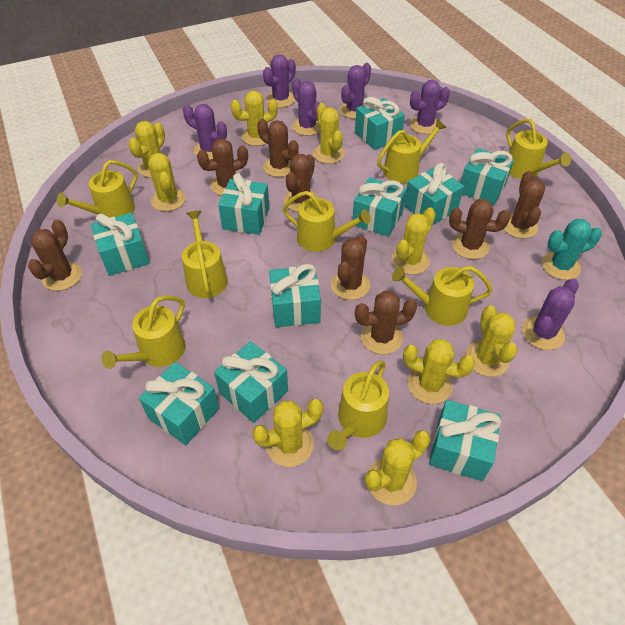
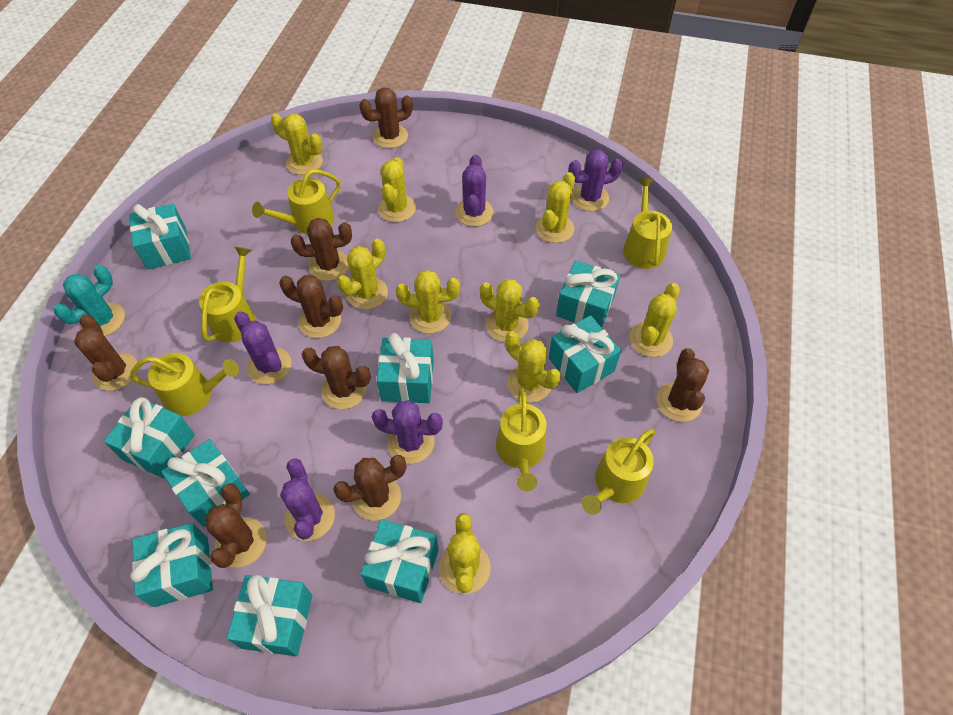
purple cactus: [183,104,227,160] [263,54,296,107] [292,78,320,136] [340,63,371,119] [410,80,450,134] [522,279,579,350] = 6 -> [234,311,291,384] [280,458,335,541] [372,400,443,464] [455,154,494,227] [568,149,623,211] = 5
turquoise gift: [91,213,150,276] [139,362,219,445] [214,341,288,423] [218,173,269,235] [269,264,321,327] [352,177,406,237] [355,97,405,150] [404,163,464,225] [429,400,501,481] [461,148,514,205] = 10 -> [104,397,195,478] [129,204,191,270] [130,523,213,607] [161,439,250,527] [227,574,312,656] [360,519,439,603] [377,333,434,403] [548,315,621,393] [556,260,620,327] = 9
yellow watering can: [57,160,138,218] [101,295,186,369] [182,211,228,298] [283,191,371,252] [327,360,389,450] [377,119,446,183] [392,266,493,326] [506,119,571,179] = 8 -> [130,353,239,416] [199,247,256,342] [252,169,341,234] [496,388,547,491] [582,429,655,515] [623,178,672,269] = 6

